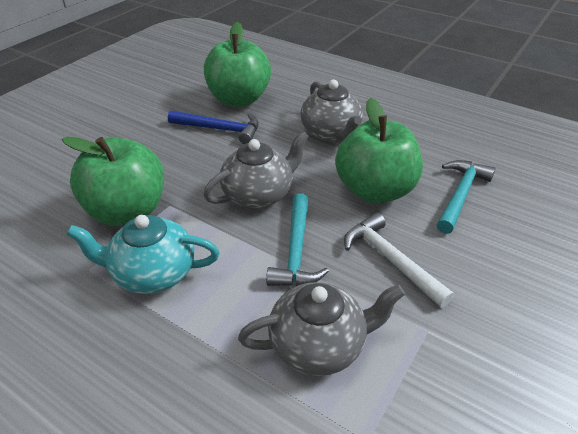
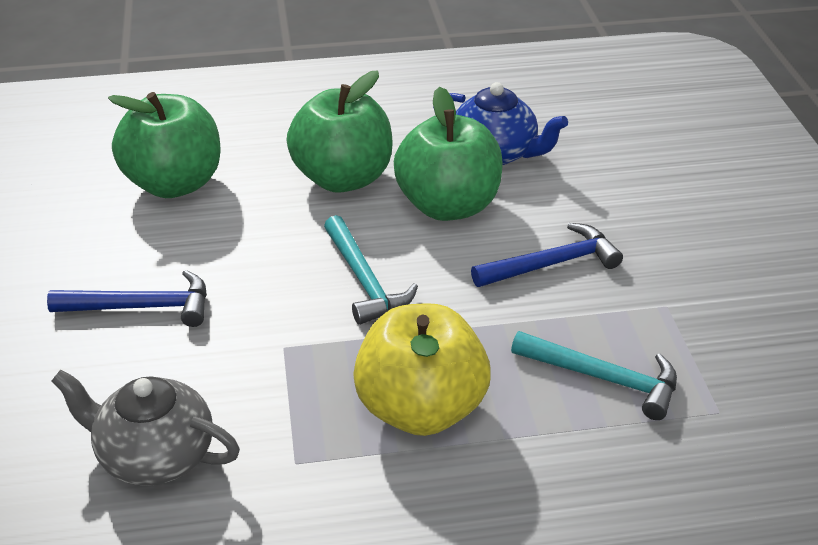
blue hammer: [168,110,259,144] = 1 -> [47,270,207,327] [471,223,623,287] = 2
blue teapot: none = 0 -> [433,82,568,165] = 1
grey teapot: [203,131,309,208] [238,282,405,376] [301,80,363,142] = 3 -> [51,370,240,486] = 1
turquoise teapot: [66,215,219,294] = 1 -> none = 0
white hammer: [344,213,454,308] = 1 -> none = 0
yellow apple: none = 0 -> [353,303,491,436] = 1

